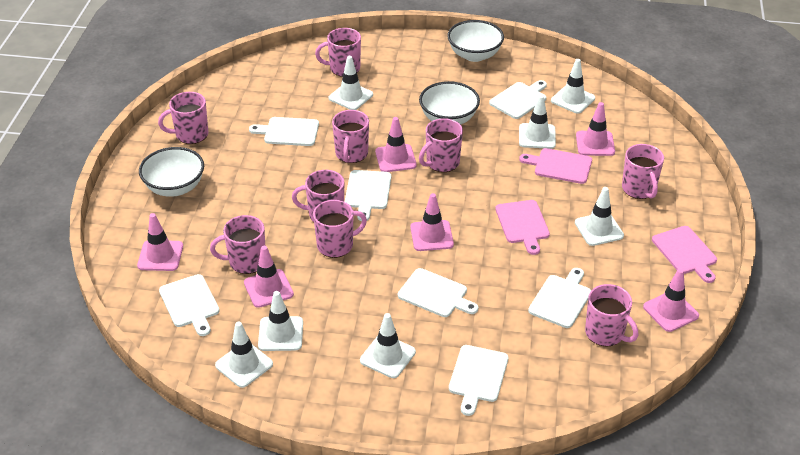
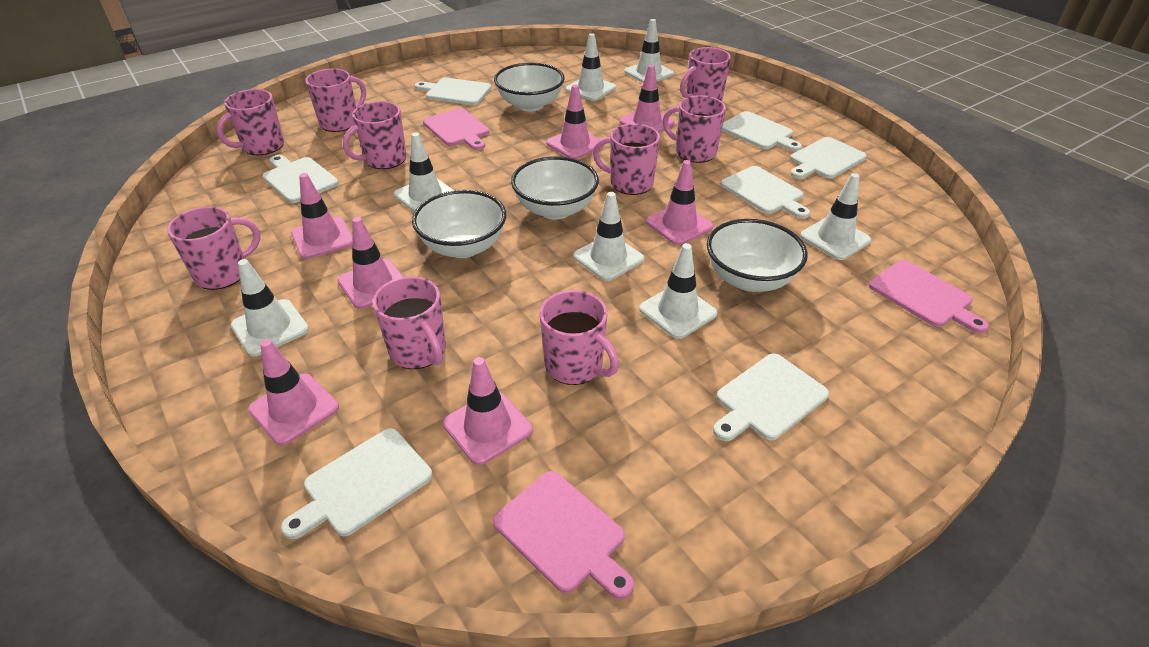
pink traffic cone: [137,213,183,271] [244,246,294,308] [375,117,417,172] [410,193,454,251] [576,102,615,156] [643,268,699,332] = 6 -> [248,339,339,445] [291,173,353,259] [337,217,404,309] [443,357,533,465] [546,85,604,159] [620,65,675,133] [646,160,713,245] = 7
white bowl: [139,147,204,197] [419,81,480,125] [447,20,504,62] = 3 -> [412,190,506,258] [494,63,565,112] [511,156,599,219] [707,219,808,292] = 4

